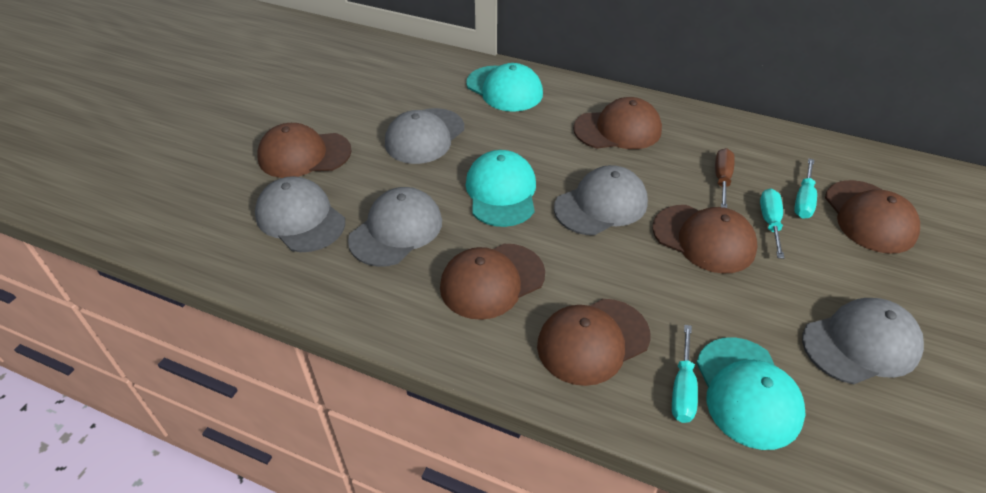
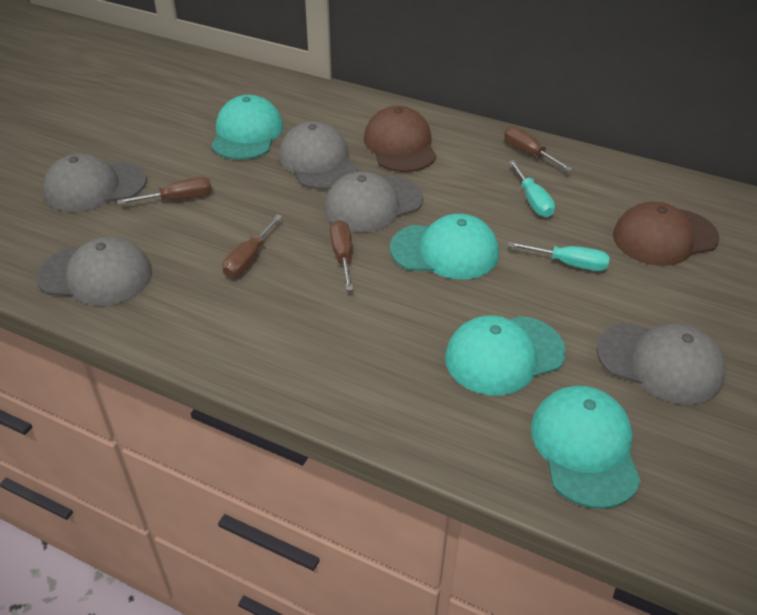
brown cap: [257,123,352,178] [440,244,545,320] [537,299,650,386] [573,97,662,149] [653,205,758,274] [825,180,920,254] = 6 -> [364,106,436,172] [613,202,719,266] = 2
brown screwdriver: [715,148,735,208] = 1 -> [117,177,212,204] [222,214,283,278] [330,220,353,291] [504,127,573,171] = 4
turquoise cap: [465,150,536,227] [466,63,543,112] [696,337,806,450] = 3 -> [211,95,283,160] [390,214,499,279] [445,315,566,396] [531,386,641,509] = 4
turquoise screwdriver: [672,325,698,423] [760,189,784,259] [794,159,817,219] = 3 -> [508,241,610,271] [509,160,555,217] = 2

